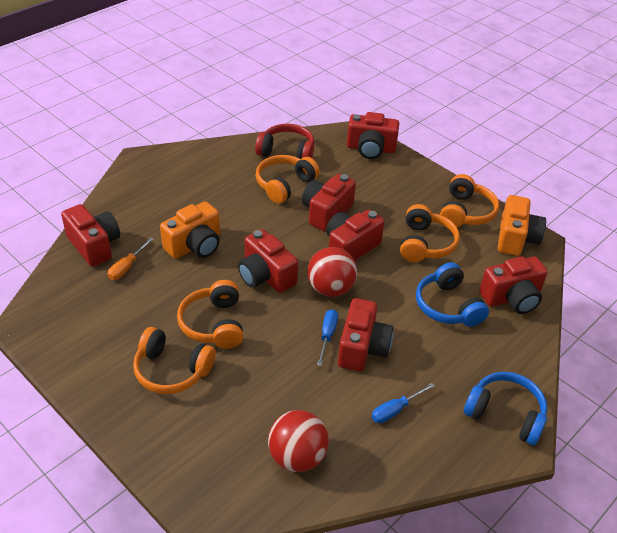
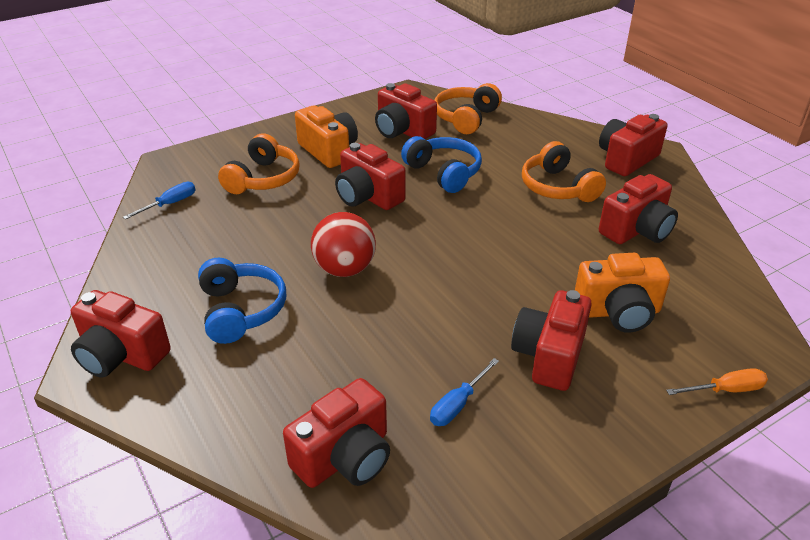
orange headphones: [133,327,216,394] [177,280,243,349] [256,155,320,204] [400,204,460,262] [440,174,499,227] = 5 -> [218,133,300,194] [434,83,502,134] [522,141,606,202] = 3
red ball: [268,410,329,472] [307,247,357,297] = 2 -> [311,212,376,277] = 1
red headphones: [255,124,315,159] = 1 -> none = 0

